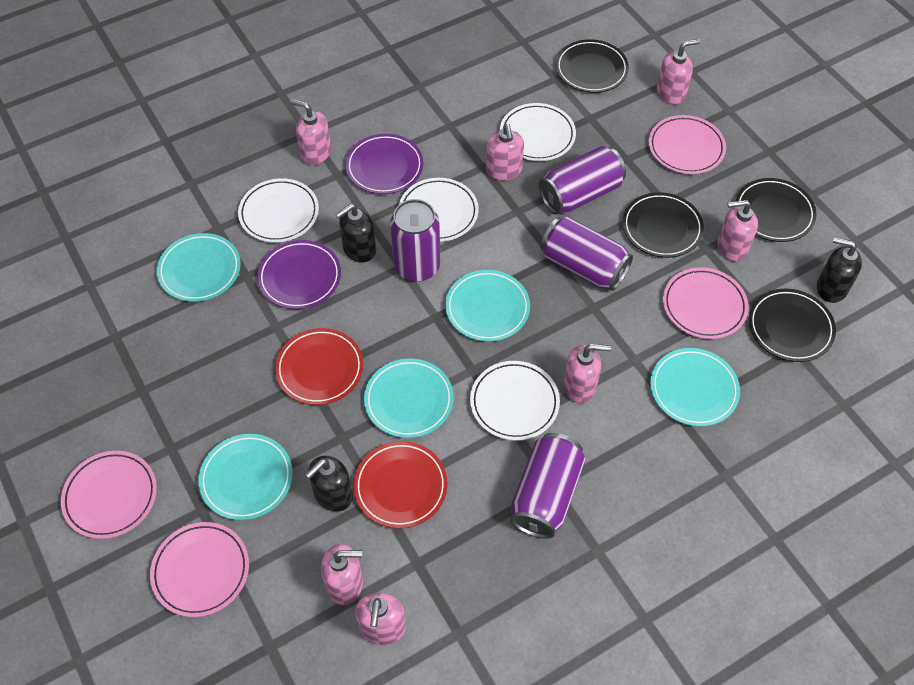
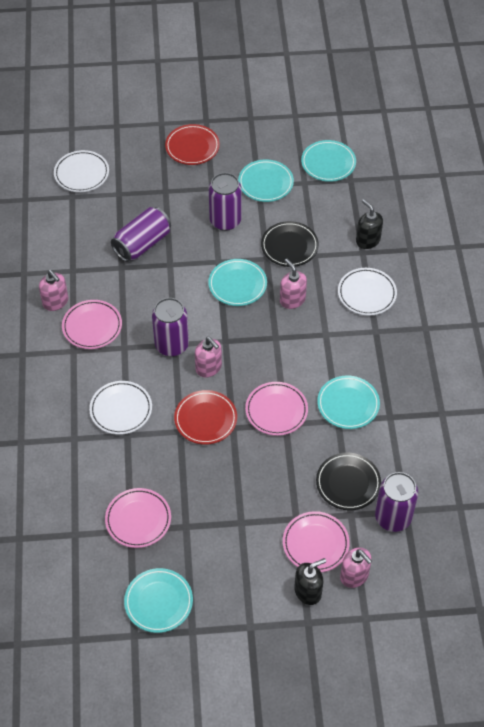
black plate: [556,39,629,93] [622,192,704,258] [736,178,817,242] [749,289,836,362] = 4 -> [261,221,319,267] [316,453,381,510] = 2
black soap dispenser: [305,456,353,512] [335,203,376,263] [817,237,862,303] = 3 -> [294,558,326,605] [356,199,383,249] = 2
pink soap dispenser: [290,99,331,165] [321,544,363,605] [355,592,406,645] [486,123,524,181] [563,344,611,403] [657,39,700,105] [718,200,758,262] = 7 -> [39,270,68,311] [195,337,222,378] [280,259,307,309] [340,548,372,588] = 4
purple plate: [257,240,341,309] [345,134,423,194] = 2 -> none = 0
white plate: [238,178,319,243] [399,178,479,242] [470,361,560,441] [500,103,576,161] = 4 -> [54,150,109,192] [89,381,152,435] [338,268,397,316] = 3

